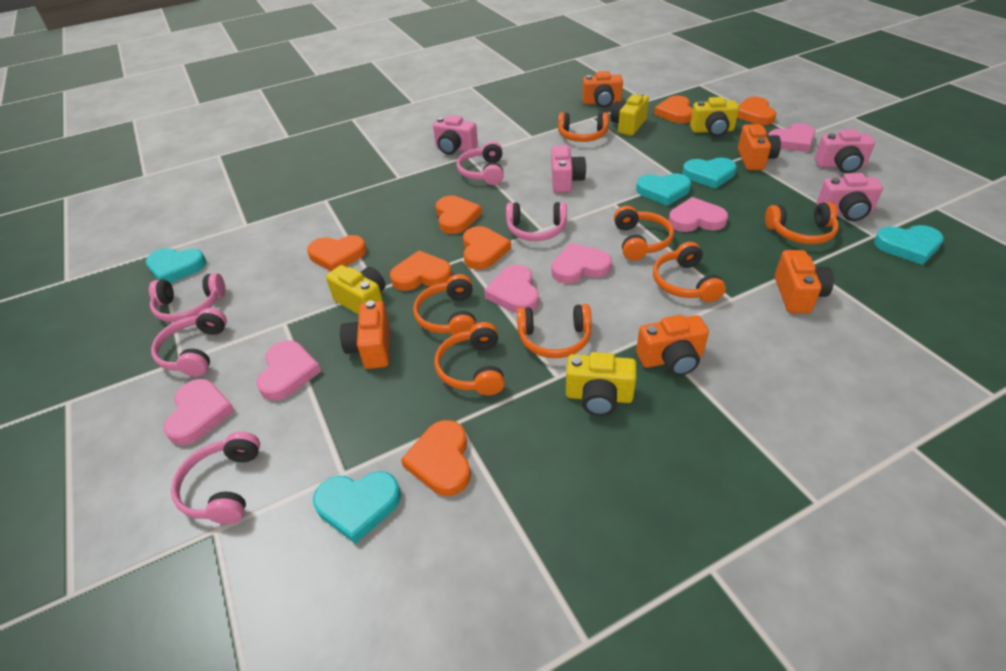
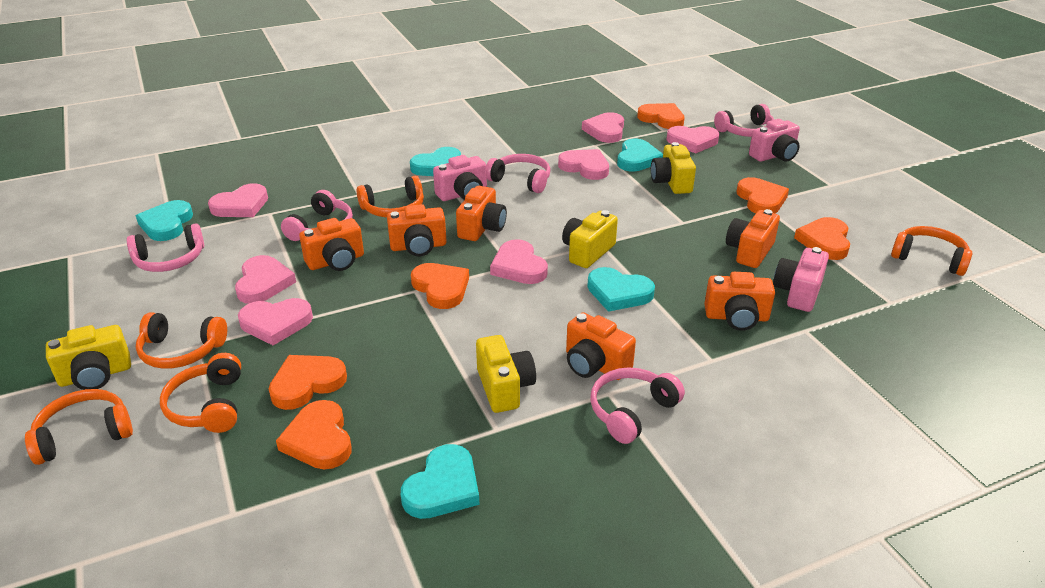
orange camera: [340,300,390,369] [582,71,623,107] [636,315,709,376] [738,124,781,170] [775,250,834,313] = 5 -> [299,218,364,271] [387,204,447,256] [456,186,507,241] [566,312,636,380] [705,272,775,331] [726,209,780,268] = 6
orange headphones: [413,274,476,336] [434,322,505,395] [517,304,592,358] [558,113,609,142] [614,206,674,261] [653,242,726,302] [765,202,839,244] = 7 -> [25,389,133,465] [136,312,227,369] [160,353,241,433] [357,176,424,217] [891,226,972,276] = 5
orange heart: [307,235,367,271] [390,251,452,291] [401,420,471,496] [436,196,482,234] [463,226,511,270] [654,96,693,123] [737,97,776,125] = 7 -> [269,355,347,410] [276,400,352,469] [411,263,469,309] [637,103,685,129] [736,177,789,213] [794,217,850,260] = 6
pink camera: [433,115,478,155] [552,145,586,193] [815,129,875,173] [817,173,883,221] = 4 -> [433,155,487,201] [749,119,800,162] [773,247,829,312] = 3
pink heart: [163,379,235,445] [257,340,321,401] [484,265,539,313] [551,243,612,284] [669,197,728,232] [768,123,815,152] = 6 -> [208,183,268,217] [235,255,296,304] [238,298,313,345] [490,239,548,284] [558,149,609,180] [582,112,624,143] [666,126,720,153] = 7

